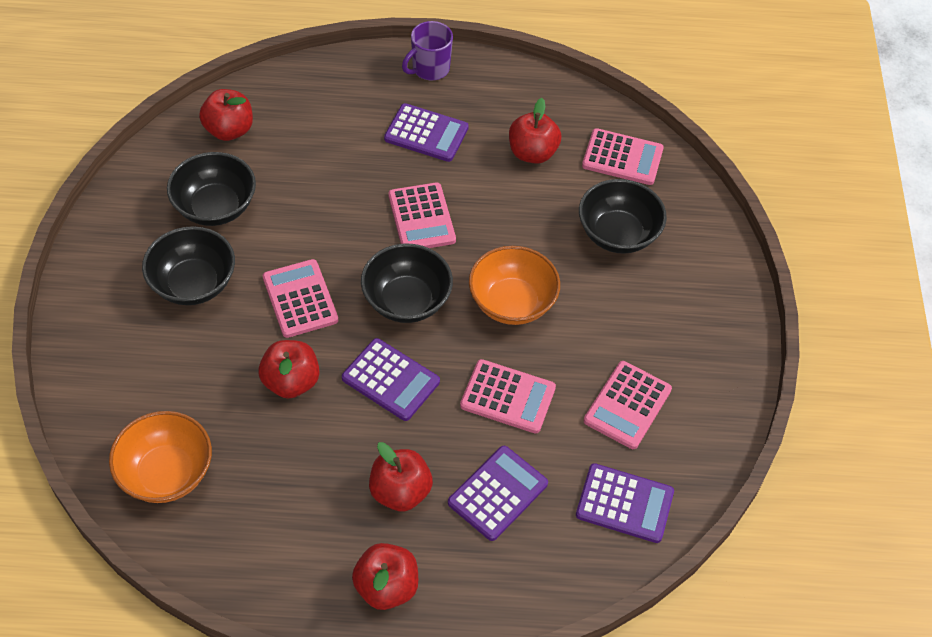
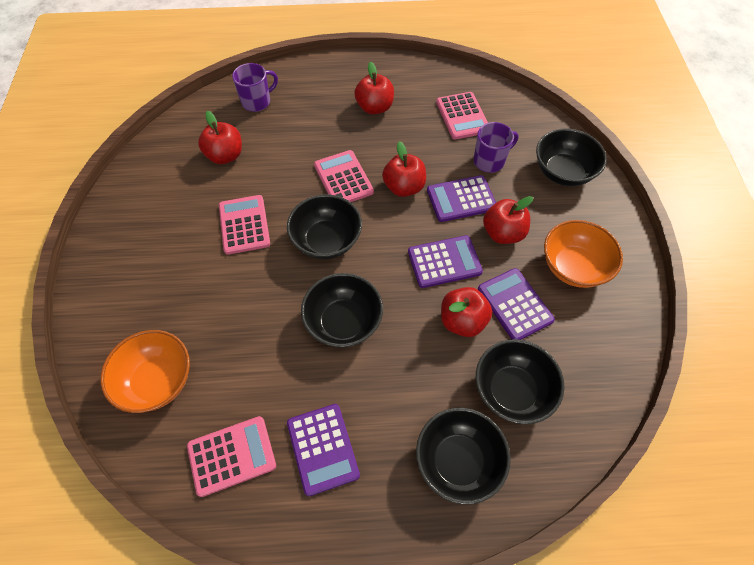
black bowl: [142,226,235,305] [167,152,256,226] [361,244,453,323] [579,179,667,254] = 4 -> [287,194,362,259] [301,273,383,347] [416,408,511,504] [476,339,565,424] [536,129,607,186] = 5
pink calculator: [263,259,338,338] [388,182,456,248] [460,359,556,433] [582,128,664,185] [584,361,672,449] = 5 -> [187,416,276,497] [219,195,270,255] [314,150,374,202] [436,92,488,139] = 4
purple mug: [402,21,453,80] = 1 -> [232,63,278,112] [474,122,519,173] = 2

